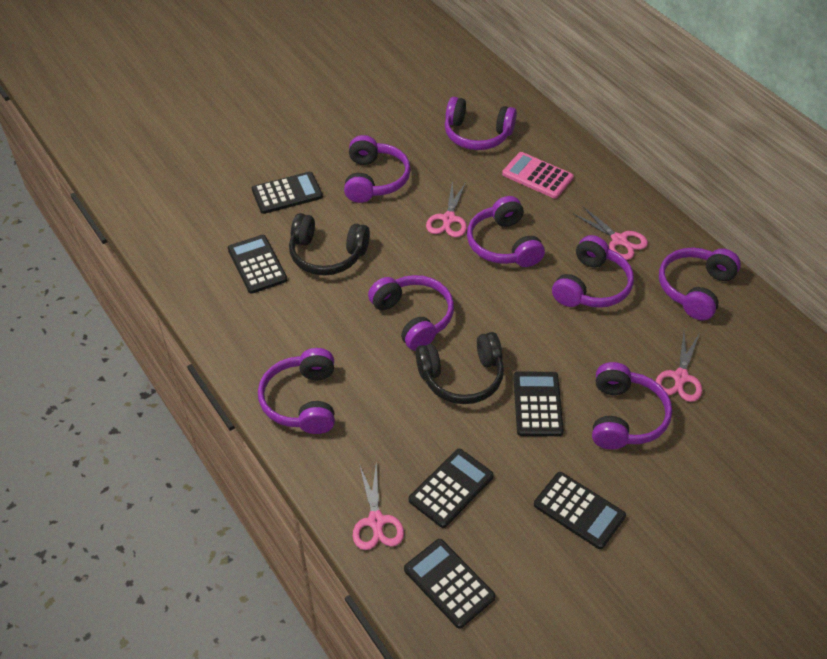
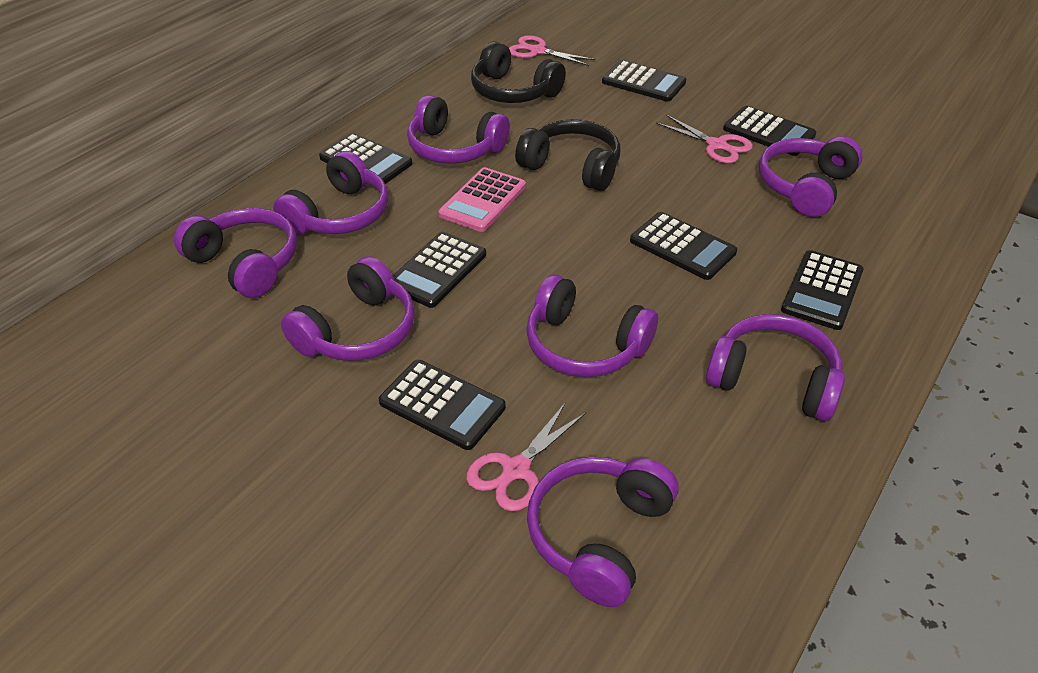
black calculator: [228,235,287,294] [252,172,323,214] [404,539,496,628] [409,449,494,528] [513,372,564,436] [534,472,626,549] = 6 -> [319,133,412,184] [379,360,506,450] [393,232,486,308] [602,60,686,101] [630,212,737,280] [723,106,816,156] [781,250,864,330] = 7
pink scissors: [353,463,404,550] [426,181,467,237] [573,207,648,260] [656,332,702,402] = 4 -> [466,402,586,512] [509,35,595,66] [656,115,753,163] = 3

